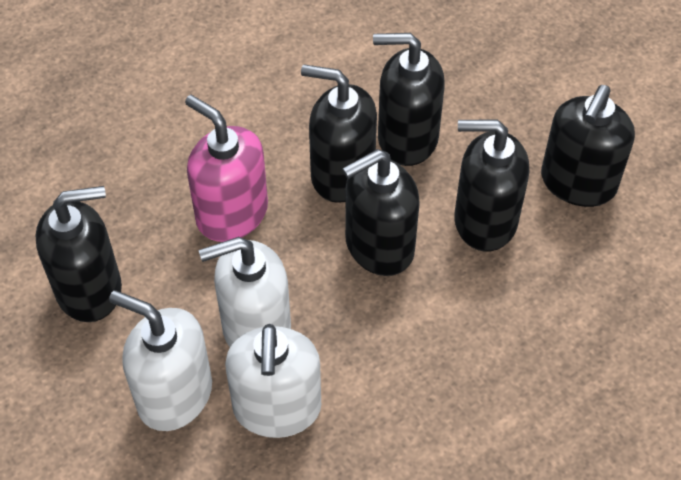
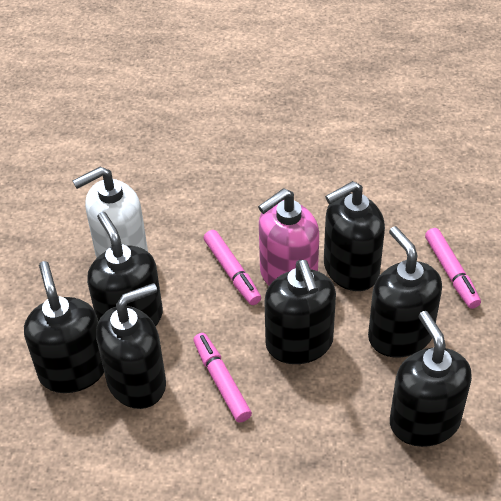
black soap dispenser: [35,186,122,322] [301,64,377,203] [342,149,420,276] [373,33,445,166] [454,119,529,252] [541,85,635,207] = 6 -> [24,261,104,393] [87,212,163,326] [96,283,166,409] [265,260,336,364] [324,181,385,291] [368,226,442,357] [390,311,472,447] = 7
pink marker: none = 0 -> [193,333,252,423] [204,230,261,305] [425,228,481,309] = 3
white soap dispenser: [109,291,212,431] [199,237,291,347] [225,324,321,438] = 3 -> [73,167,148,258] = 1

